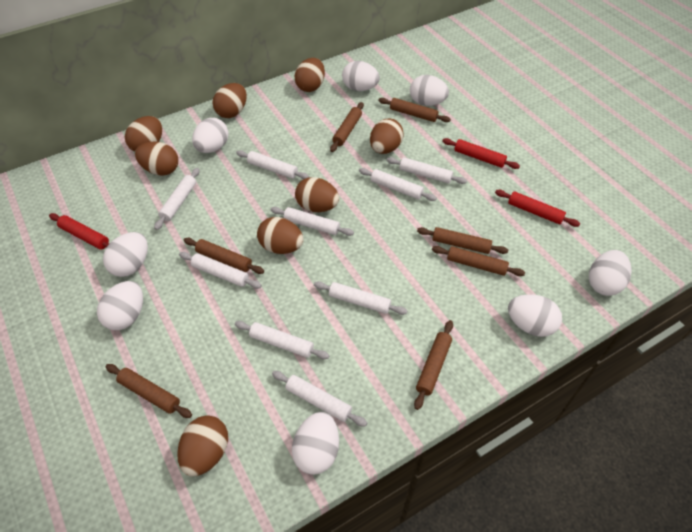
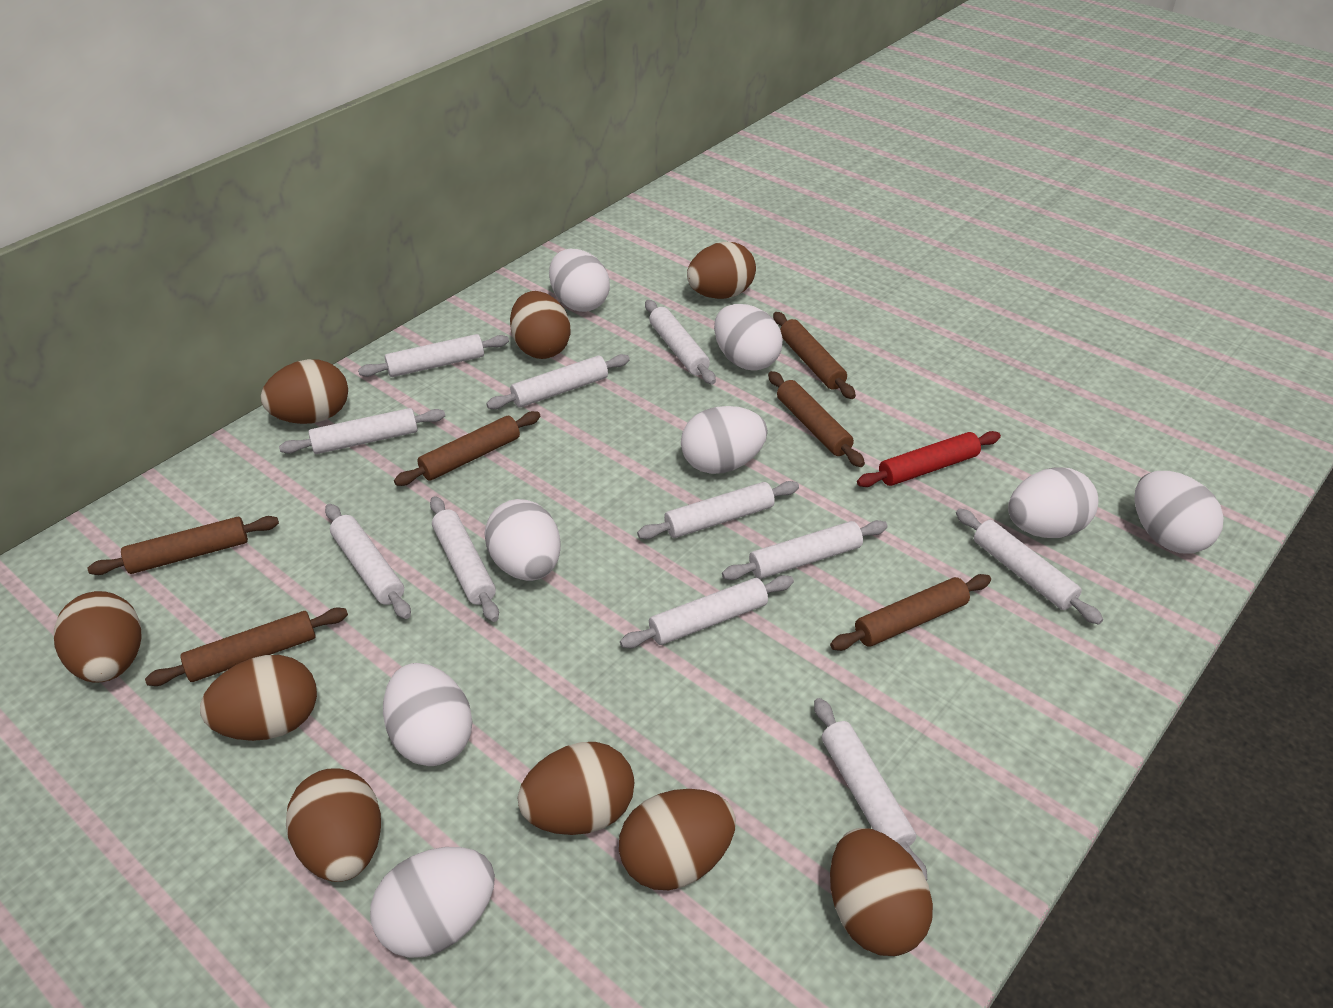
brown egg: [125,116,162,152] [135,142,178,176] [177,415,228,476] [213,83,247,118] [257,217,303,254] [294,58,325,92] [295,177,339,212] [370,119,404,154] = 8 -> [54,591,141,683] [200,655,317,741] [261,359,348,424] [286,768,381,882] [510,291,571,359] [518,742,634,835] [619,789,736,890] [687,242,756,299] [830,828,933,956] = 9
brown rolling pin: [106,364,192,418] [184,238,264,274] [330,102,364,152] [378,98,451,122] [414,320,453,410] [417,227,508,254] [432,246,525,276] = 7 -> [87,516,279,575] [145,608,348,686] [394,411,540,486] [768,371,865,467] [773,312,856,399] [830,574,991,651] = 6
red rolling pin: [49,213,109,250] [442,138,520,169] [495,190,580,227] = 3 -> [857,431,1001,487] = 1
white rolling pin: [154,168,200,230] [179,252,262,289] [235,321,330,359] [236,150,309,179] [271,207,354,236] [272,371,367,427] [314,281,407,315] [359,168,437,201] [386,157,467,184] = 9 -> [279,408,445,454] [325,504,411,619] [358,334,509,377] [430,496,499,622] [486,354,630,409] [620,575,794,648] [637,481,799,539] [645,300,716,385] [722,520,888,580] [814,698,927,881] [956,508,1103,625] = 11

